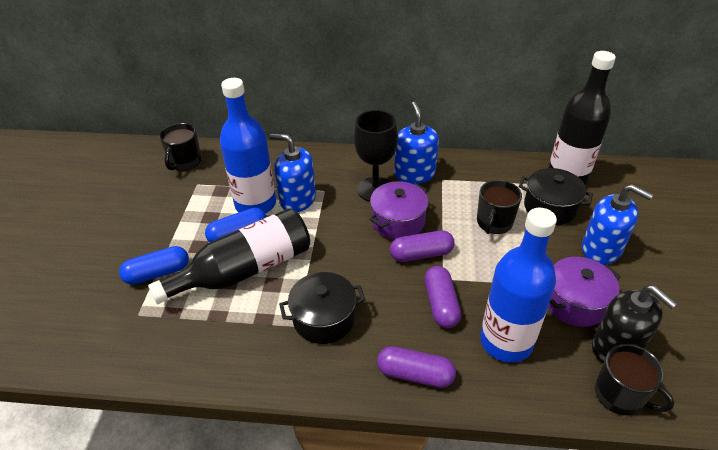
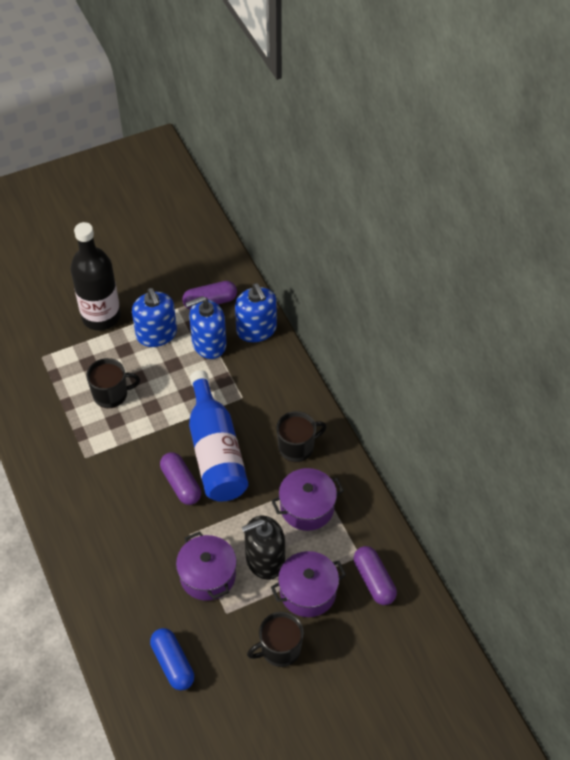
black bottle: [148,208,310,304] [548,51,616,184] = 2 -> [70,222,121,331] = 1
black goblet: [354,110,398,202] = 1 -> none = 0
black pot: [279,272,365,344] [519,168,593,225] = 2 -> none = 0
blue bottle: [220,78,276,213] [480,207,557,363] = 2 -> [189,370,248,502] = 1
blue capsule: [119,246,189,285] [205,208,266,242] = 2 -> [150,628,194,690] = 1
purple pot: [369,181,428,240] [548,257,621,327] = 2 -> [176,531,237,601] [271,468,344,531] [271,551,346,617] = 3

